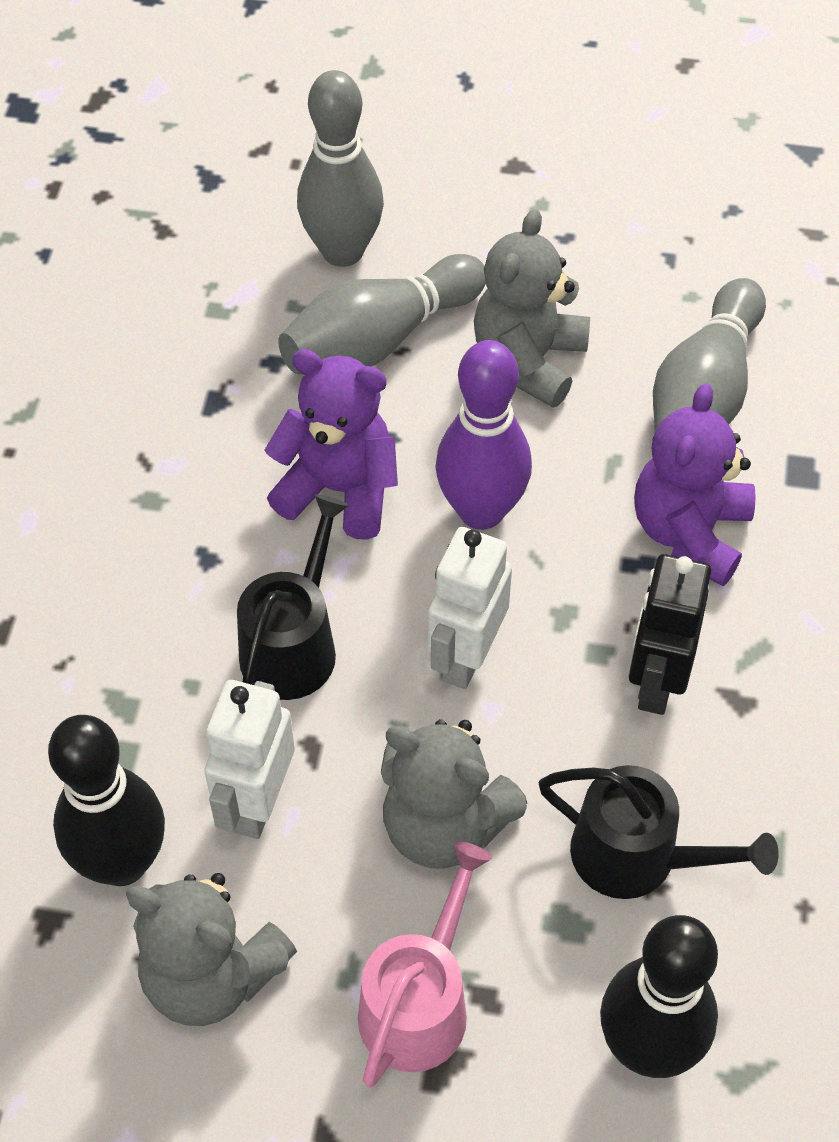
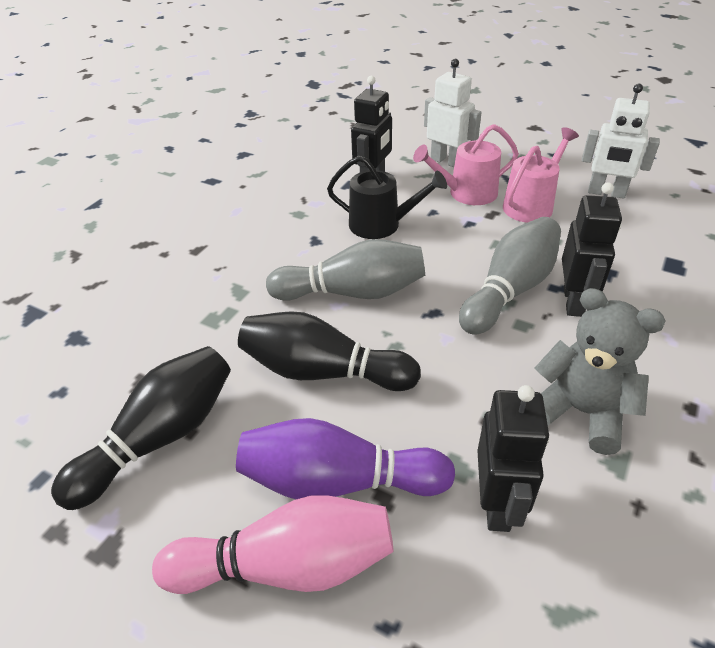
black robot: [629,554,711,715] = 1 -> [351,76,392,172] [477,385,549,532] [562,182,622,317] = 3
black watering can: [237,494,350,700] [538,765,779,899] = 2 -> [327,156,447,239] = 1
grey bowling pin: [278,254,486,374] [297,70,384,267] [653,278,766,432] = 3 -> [266,239,425,301] [459,217,561,335] = 2
grey teddy bear: [126,873,297,1026] [381,719,527,869] [474,209,590,408] = 3 -> [535,288,666,455] = 1
pink bowling pin: none = 0 -> [152,495,394,594] = 1
pink watering can: [358,841,492,1087] = 1 -> [413,124,519,205] [503,127,579,223] = 2
purple teddy bear: [264,349,398,540] [634,383,756,586] = 2 -> none = 0

